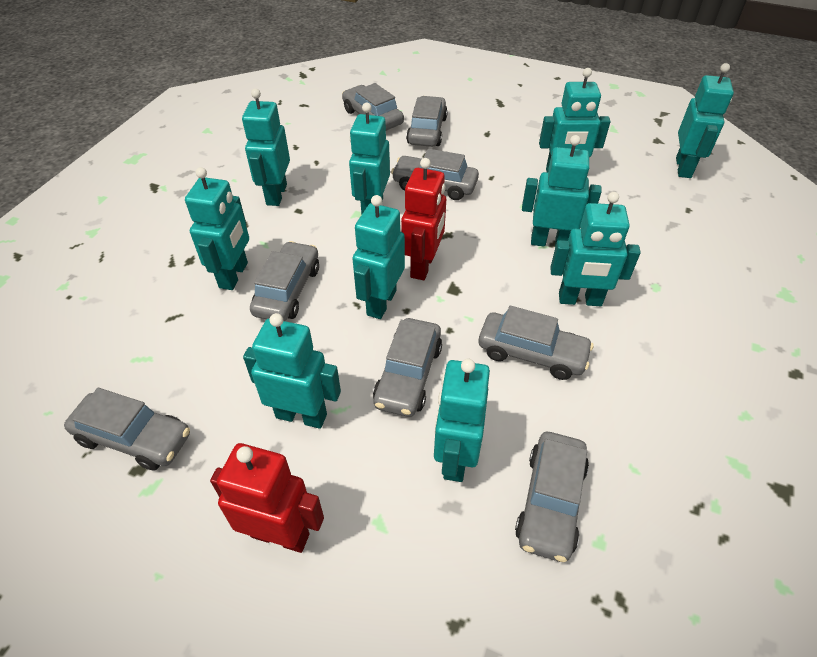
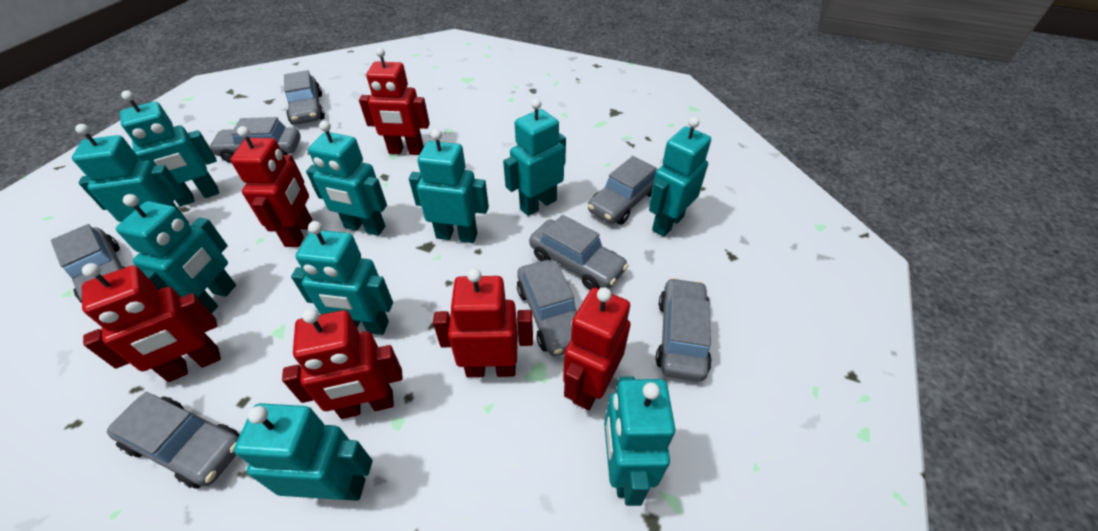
red robot: [210,443,324,553] [401,158,446,280] = 2 -> [82,263,221,382] [230,126,312,247] [282,308,403,419] [359,48,430,155] [433,268,533,377] [563,287,631,410] = 6

